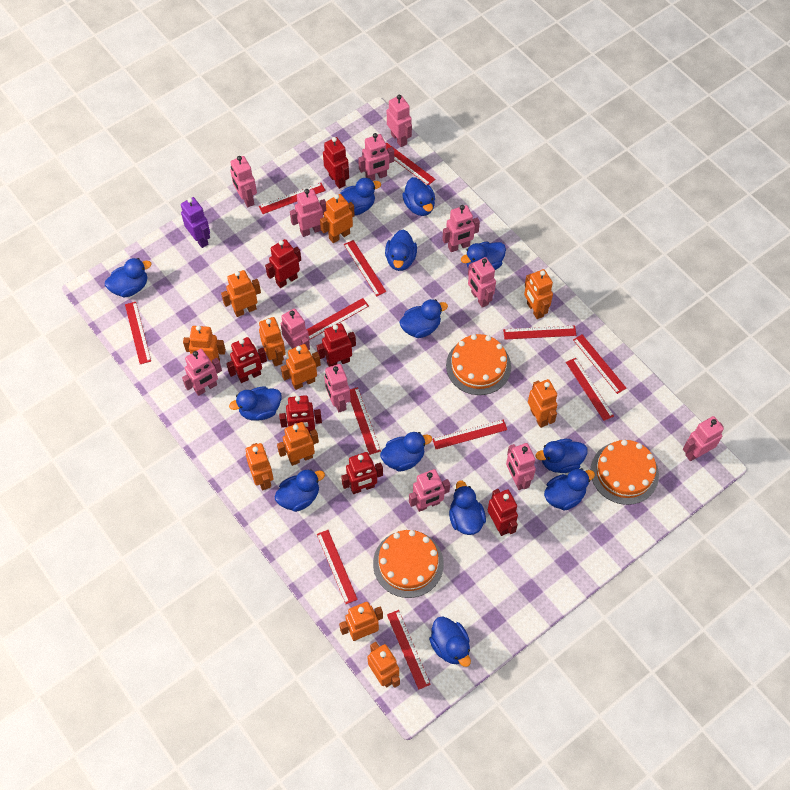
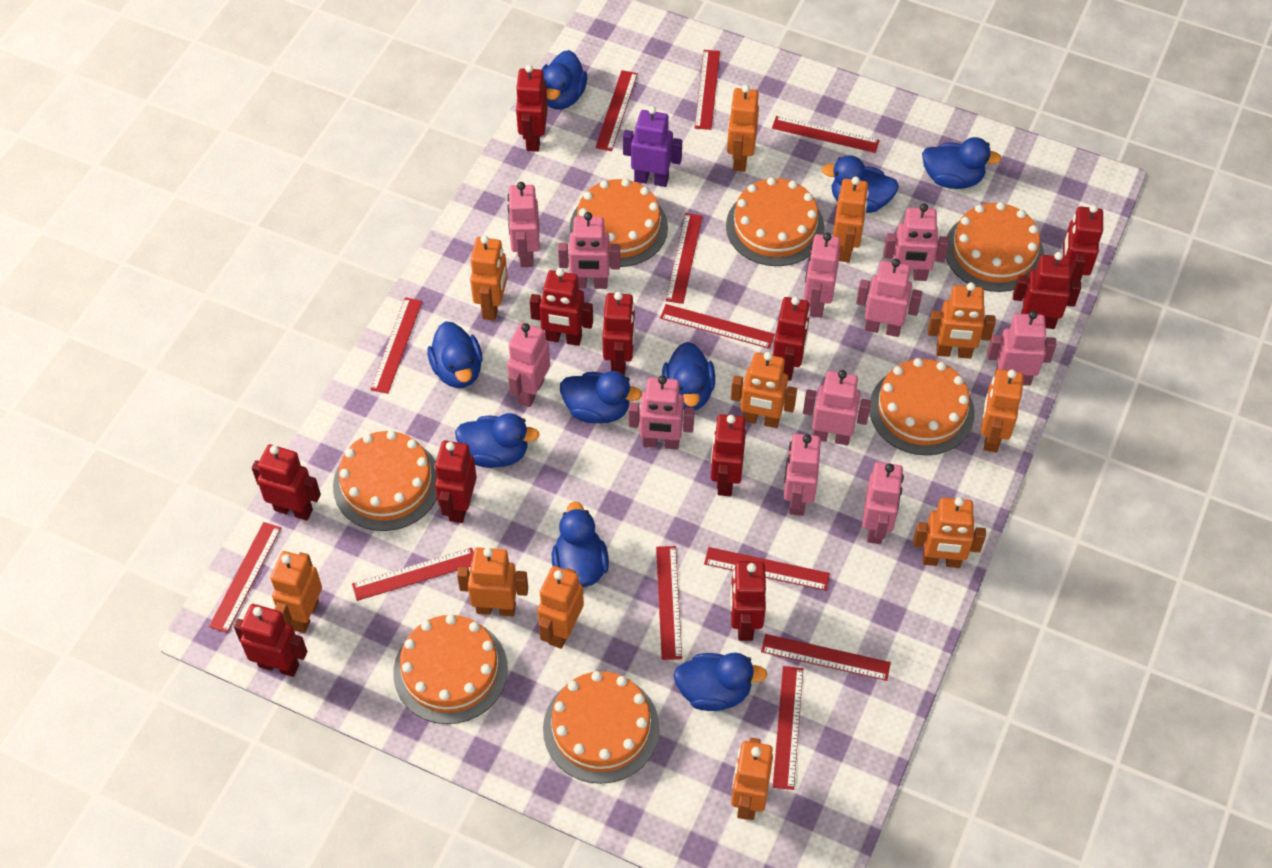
blue duck: [105,258,151,297] [229,386,282,420] [274,469,325,512] [340,178,381,215] [380,432,432,472] [385,230,417,271] [400,299,448,338] [402,177,435,216] [429,616,471,667] [449,480,486,535] [461,242,506,270] [536,439,588,473] [544,468,595,511] = 13 -> [427,321,482,388] [455,413,540,468] [541,50,587,109] [552,501,609,587] [560,371,642,423] [662,342,715,410] [673,653,768,711] [822,155,899,213] [922,137,1002,189] = 9
orange cake: [373,530,444,598] [446,334,511,395] [591,440,659,505] = 3 -> [333,430,437,531] [393,614,508,724] [543,671,660,784] [570,178,668,267] [726,177,824,266] [869,358,975,455] [946,202,1044,292] = 7
pink robot: [182,349,222,396] [230,156,257,207] [281,308,310,350] [290,189,327,237] [324,364,351,412] [358,133,394,181] [387,95,412,147] [409,469,450,512] [442,205,480,252] [468,257,496,308] [506,443,536,490] [683,416,724,461] = 12 -> [507,182,539,267] [507,323,550,407] [558,212,620,289] [629,376,695,450] [784,434,821,516] [803,370,871,445] [804,233,840,318] [856,259,922,337] [862,462,904,544] [884,203,949,281] [987,311,1057,386] = 11
red robot: [226,337,267,383] [265,239,301,288] [279,395,322,433] [317,323,356,367] [323,137,349,189] [341,452,383,494] [488,489,518,536] = 7 -> [234,604,307,677] [252,444,321,521] [435,440,477,523] [515,65,548,152] [530,268,593,346] [602,292,635,375] [711,414,746,496] [730,561,766,641] [773,297,810,381] [1013,252,1081,329] [1063,204,1103,284] = 11

